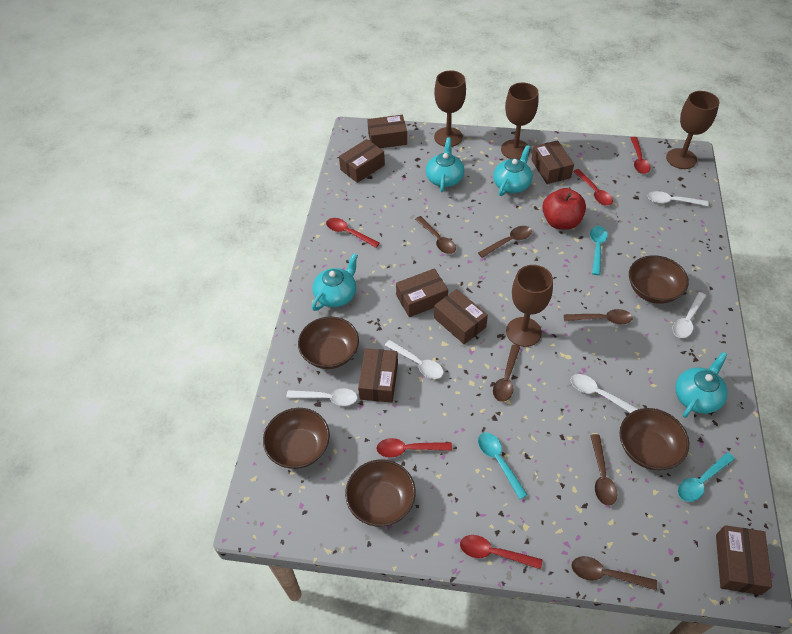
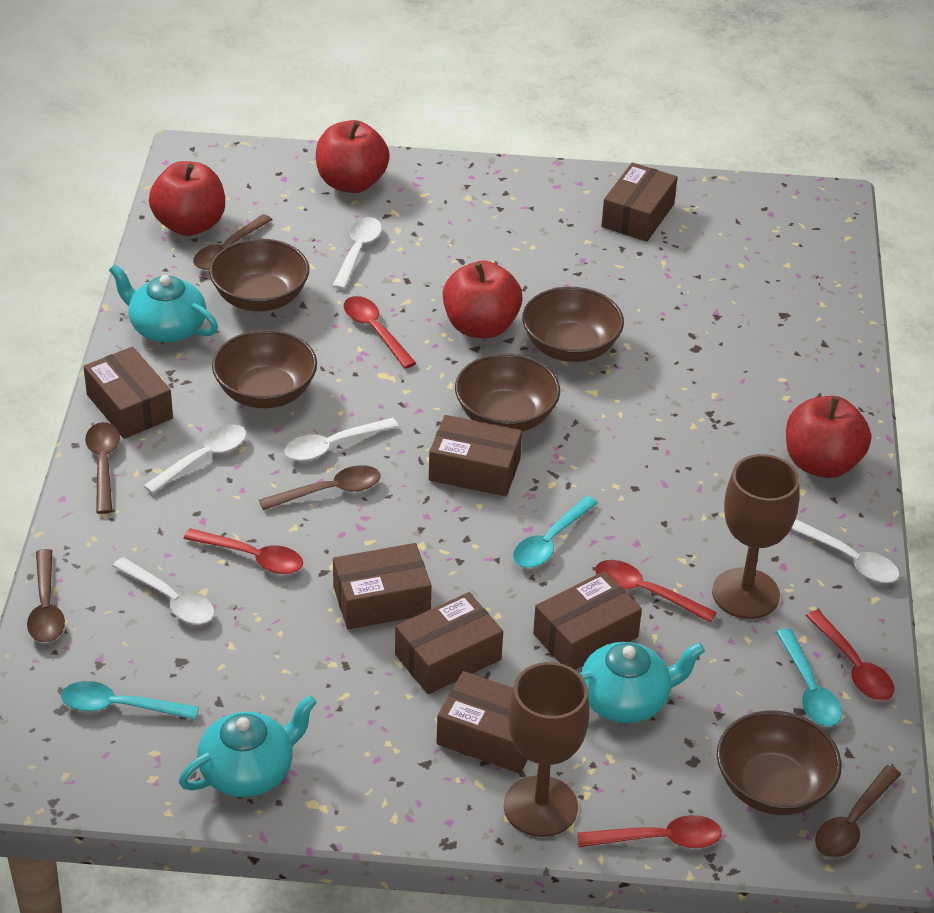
brown goblet: [434,70,466,147] [501,83,538,160] [506,265,553,347] [666,91,719,169] = 4 -> [504,662,590,837] [712,454,800,619] = 2
brown spoon: [415,216,456,254] [478,226,532,258] [493,345,520,402] [564,309,633,324] [571,556,657,590] [590,434,617,506] = 6 -> [27,549,65,642] [85,422,120,514] [193,214,272,270] [259,465,381,510] [815,765,901,858] = 5
red apple: [542,188,586,230] = 1 -> [149,161,225,236] [316,120,390,193] [443,261,523,338] [786,396,871,478] = 4
turquoise teapot: [312,253,358,311] [426,137,464,192] [493,145,533,196] [675,352,728,418] = 4 -> [109,264,218,343] [179,695,317,797] [579,642,705,723] = 3

